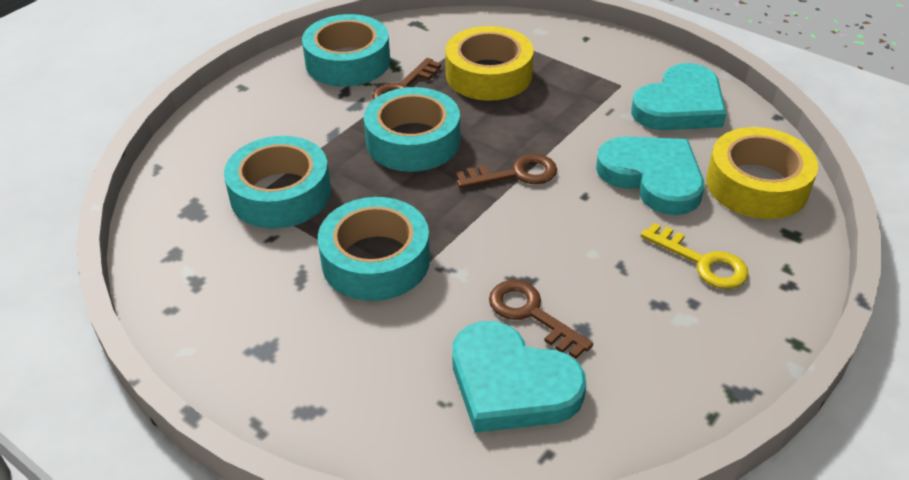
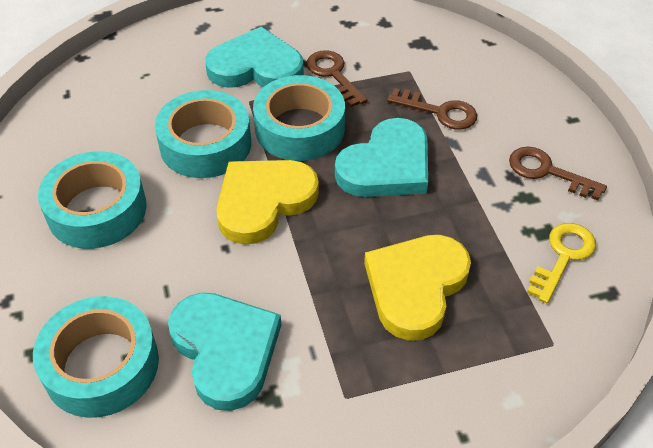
yellow heart: none = 0 -> [216,160,319,245] [364,235,471,341] = 2
yellow tape: [445,26,534,101] [706,127,818,219] = 2 -> none = 0

